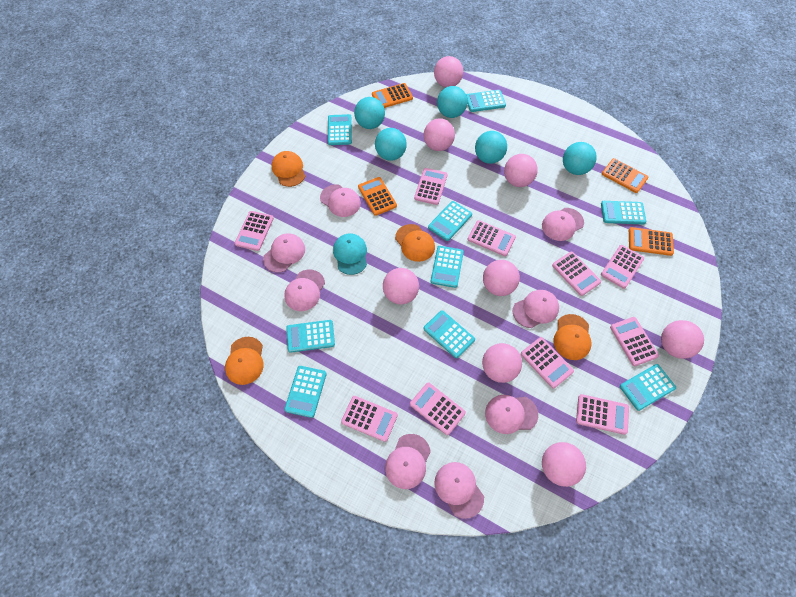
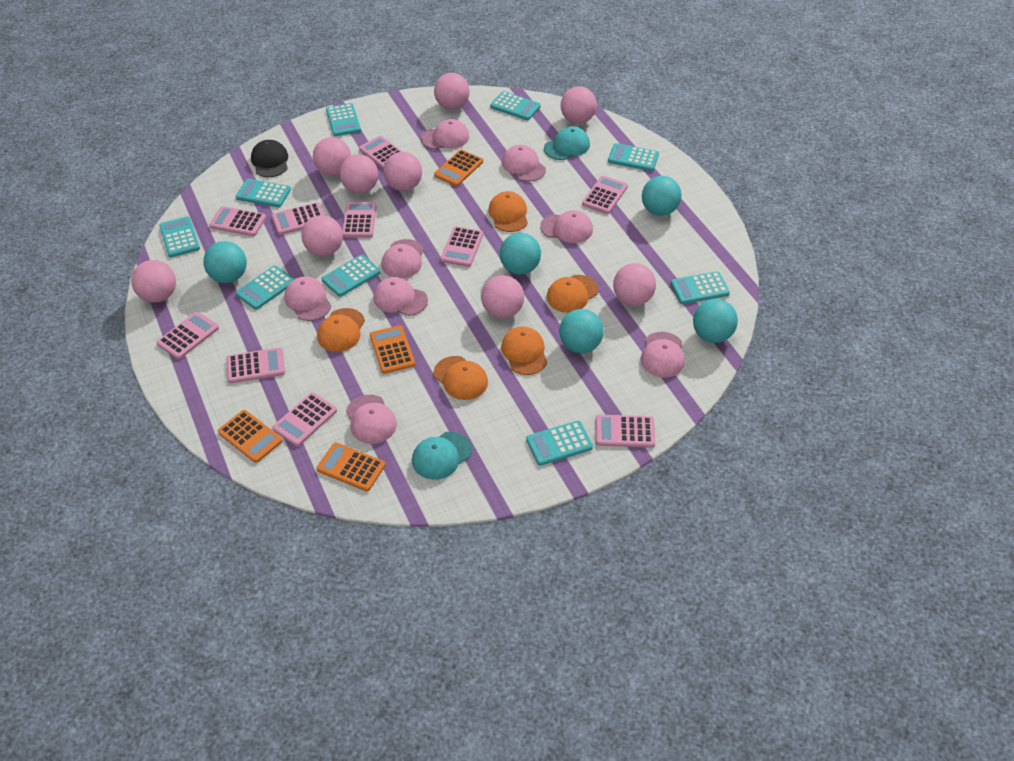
black cap: none = 0 -> [251,140,288,177] = 1
orange cap: [225,337,264,385] [272,151,305,187] [395,224,435,262] [553,314,592,360] = 4 -> [317,308,365,352] [434,356,488,400] [488,191,528,232] [501,326,547,375] [547,275,598,313] = 5
pink ball: [383,268,419,305] [424,118,455,151] [434,56,463,87] [482,343,522,383] [483,260,520,296] [504,154,538,187] [542,442,586,487] [661,320,704,359] = 8 -> [131,260,176,303] [301,215,343,256] [313,137,351,176] [339,154,378,194] [383,152,422,191] [434,73,470,110] [481,275,524,318] [561,86,597,124] [613,263,656,306] = 9
turquoise cap: [333,233,367,275] = 1 -> [412,432,472,480] [544,127,590,160] = 2

